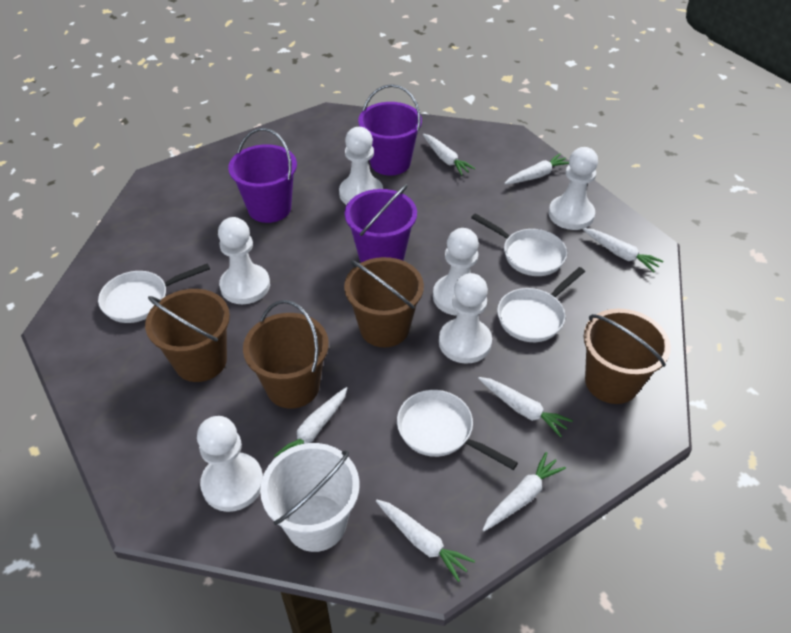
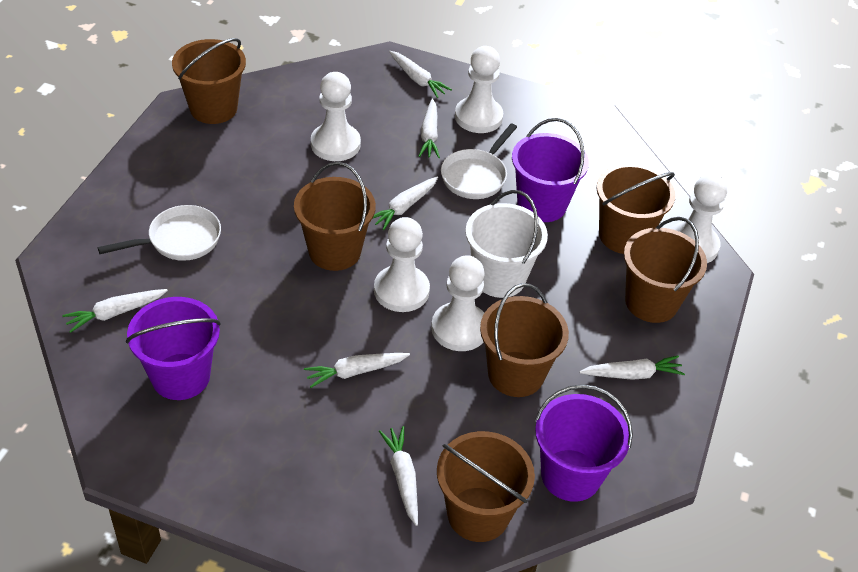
brown bucket: [145,289,230,382] [243,300,329,409] [344,257,424,347] [584,309,671,404] = 4 -> [172,38,246,124] [294,162,376,271] [437,431,535,542] [480,283,569,397] [597,163,675,254] [624,217,707,323] = 6
white pan: [98,263,210,323] [397,390,518,470] [471,213,567,276] [497,267,585,342] = 4 -> [98,205,221,261] [441,123,517,199] = 2
white pawn: [197,416,263,512] [218,217,270,304] [339,127,383,205] [433,228,479,316] [439,273,492,364] [548,147,598,230] = 6 -> [311,72,361,161] [374,217,430,312] [431,255,485,351] [455,46,503,133] [670,174,727,263] = 5

